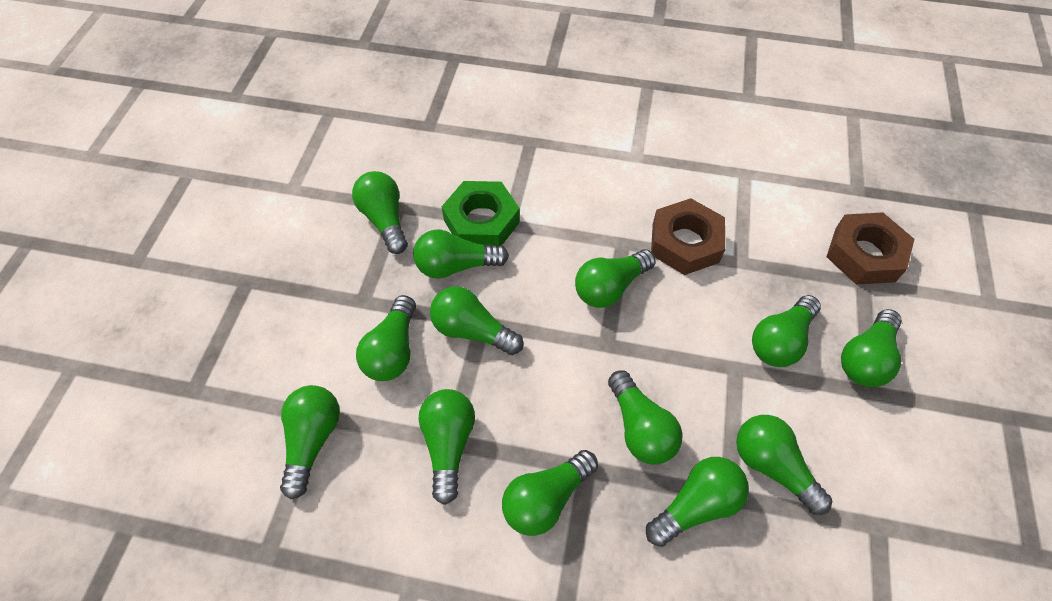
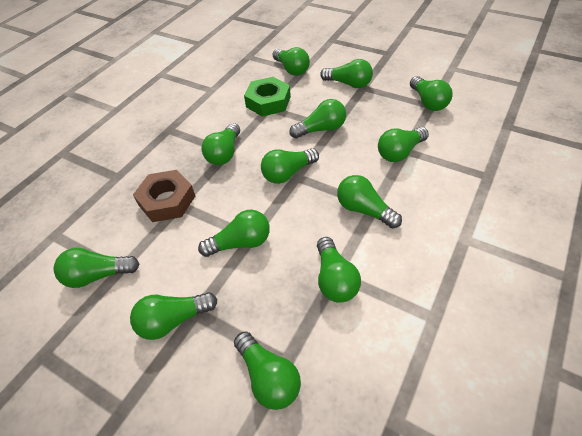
brown nut: [651,198,725,275] [826,212,914,285] = 2 -> [133,170,195,222] = 1

